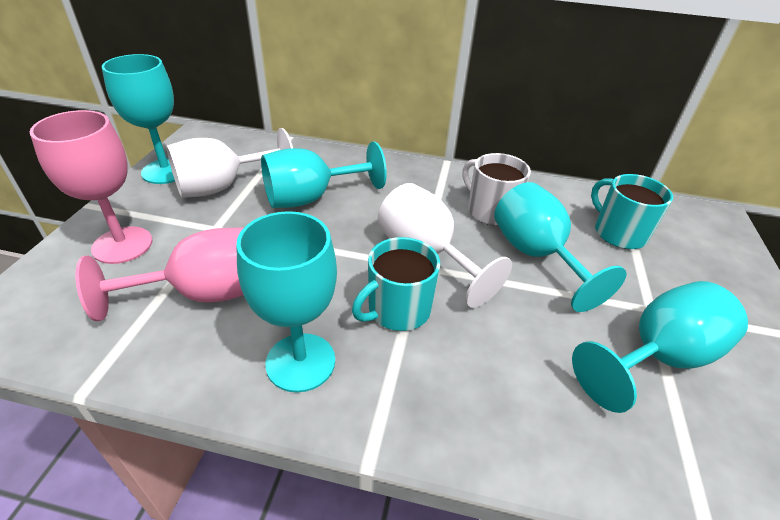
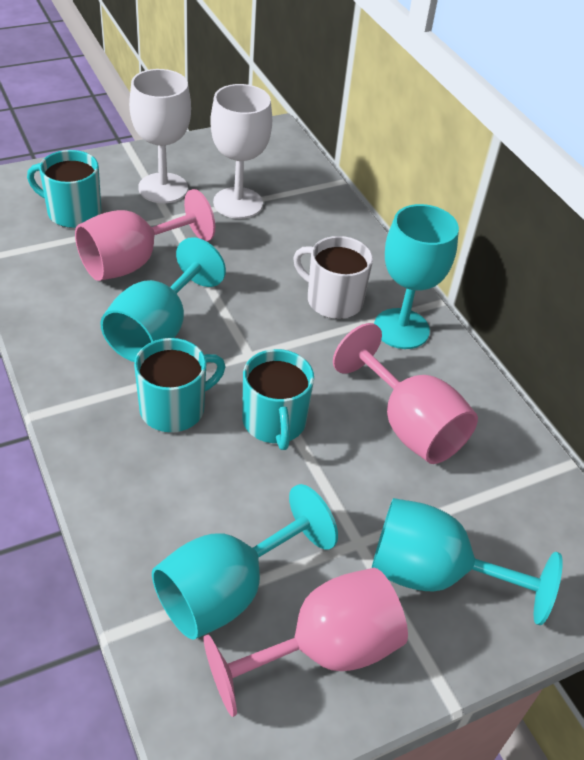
pink goblet: [29,110,152,264] [75,227,244,321] = 2 -> [75,189,215,281] [203,568,408,717] [333,323,478,464] = 3
turquoise goblet: [102,54,175,184] [236,211,337,393] [261,142,387,208] [494,182,627,312] [572,281,748,413] = 5 -> [100,237,226,362] [152,484,338,640] [372,498,563,625] [374,204,459,349] = 4
turquoise mug: [352,237,440,331] [591,174,673,249] = 2 -> [27,150,102,228] [134,338,225,432] [242,349,314,450] = 3

